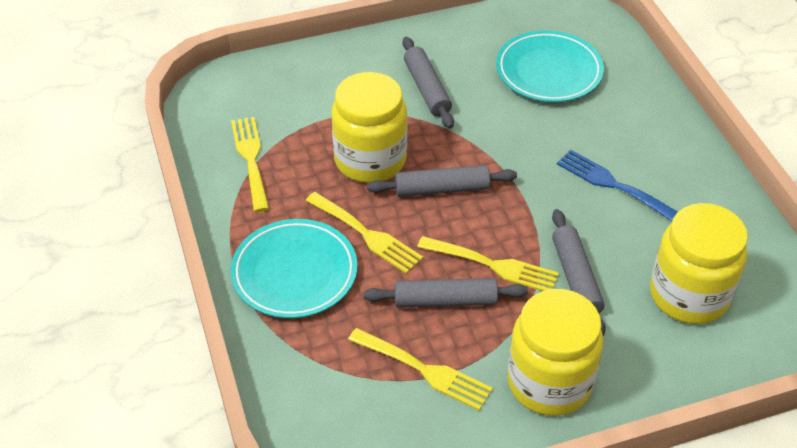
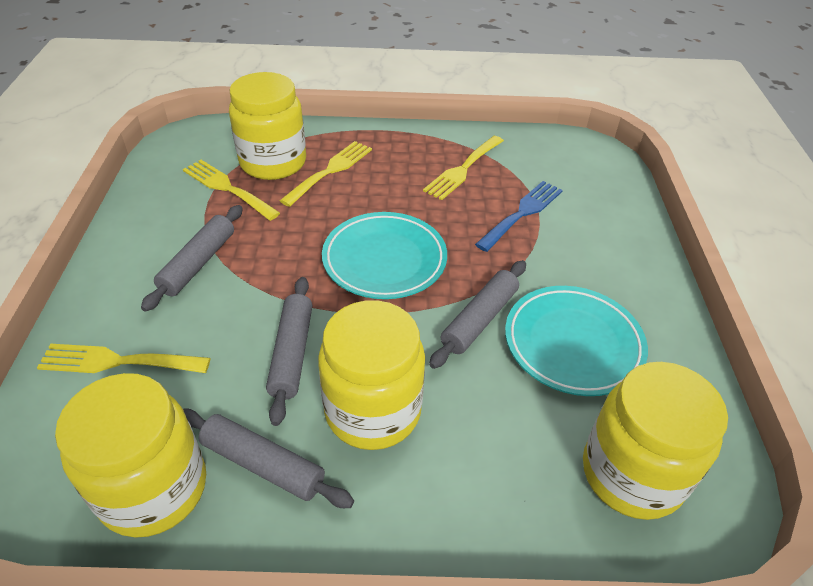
yellow jar: [331,72,407,183] [508,289,603,416] [650,203,748,324] = 3 -> [55,373,206,538] [229,72,306,180] [318,300,425,450] [583,362,728,520] = 4

